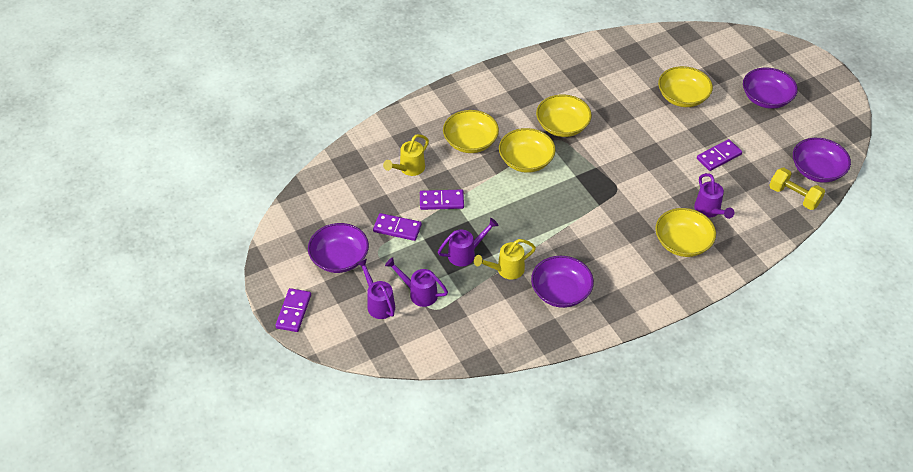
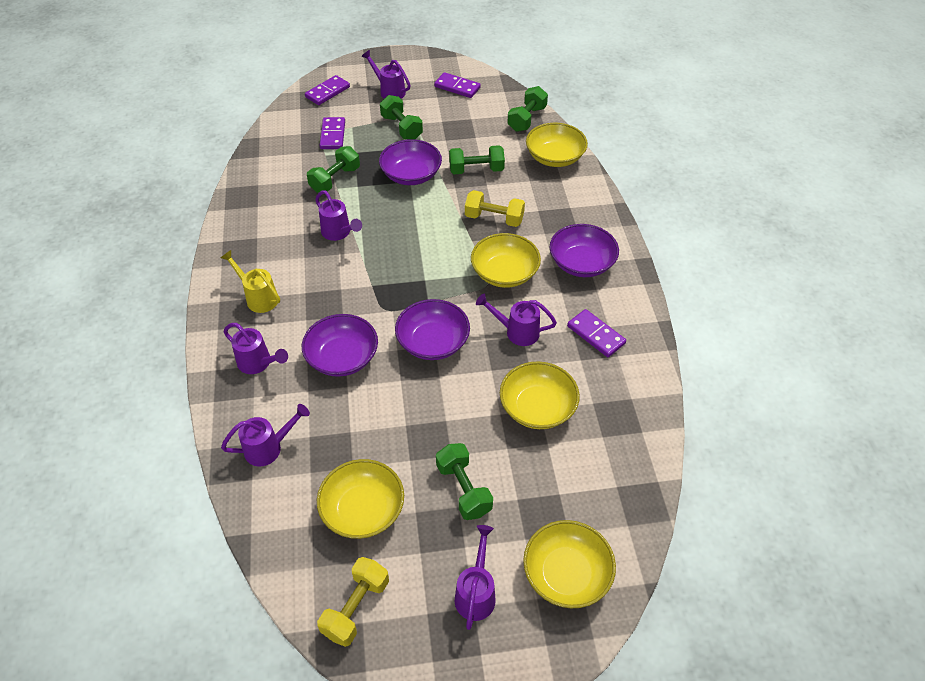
green dumbbell: none = 0 -> [307,146,360,193] [380,95,423,140] [436,443,493,520] [449,145,505,174] [507,86,548,132] = 5
purple watering can: [357,259,395,319] [385,257,448,307] [438,218,499,267] [694,173,734,219] = 4 -> [221,404,310,466] [224,323,288,374] [315,190,362,241] [361,50,411,99] [455,525,496,630] [476,294,557,346] = 6
yellow dumbbell: [769,167,825,210] = 1 -> [317,557,389,647] [465,190,525,227] = 2
yellow watering can: [383,134,429,176] [474,239,536,280] = 2 -> [221,250,280,313] = 1

